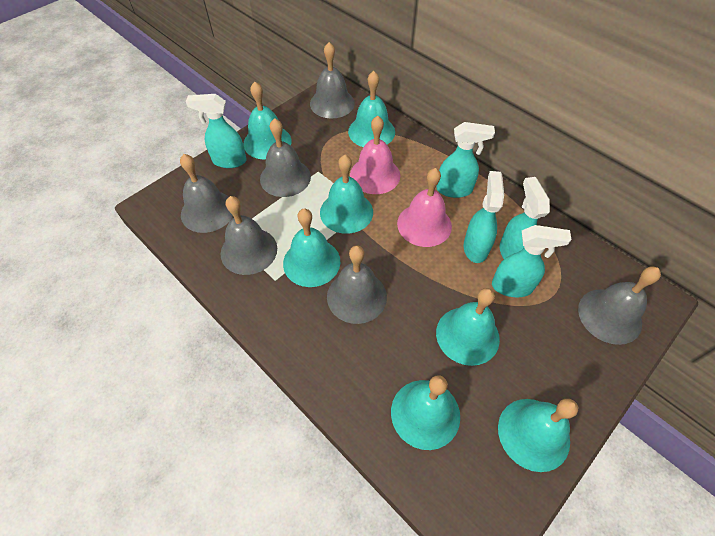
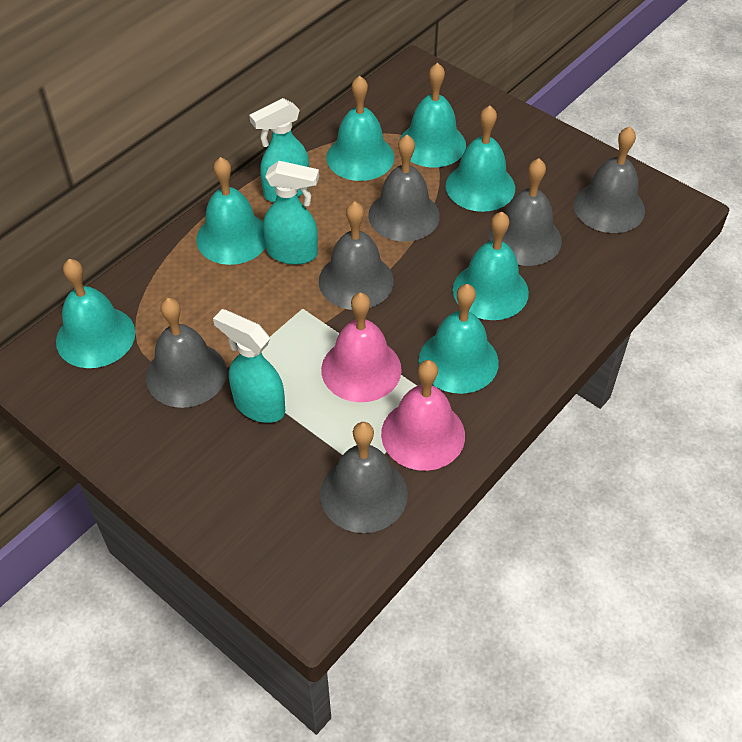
turquoise spray bottle: [186,94,246,168] [436,122,495,198] [463,171,504,263] [492,225,572,297] [500,177,550,259] = 5 -> [213,309,285,423] [249,98,309,202] [263,161,319,265] = 3

